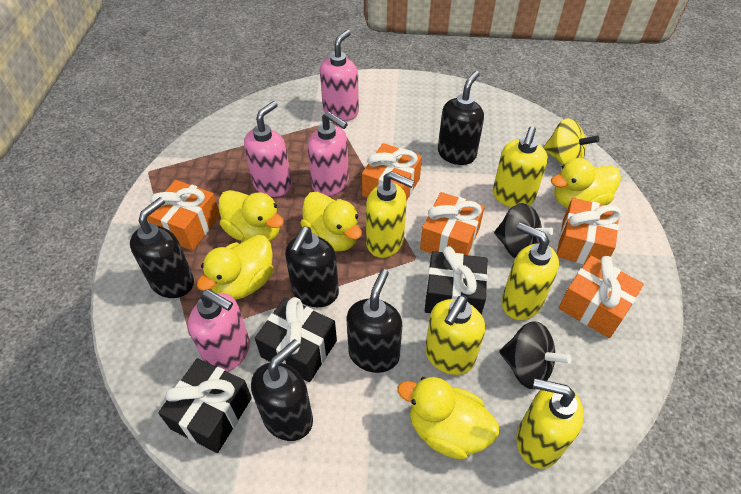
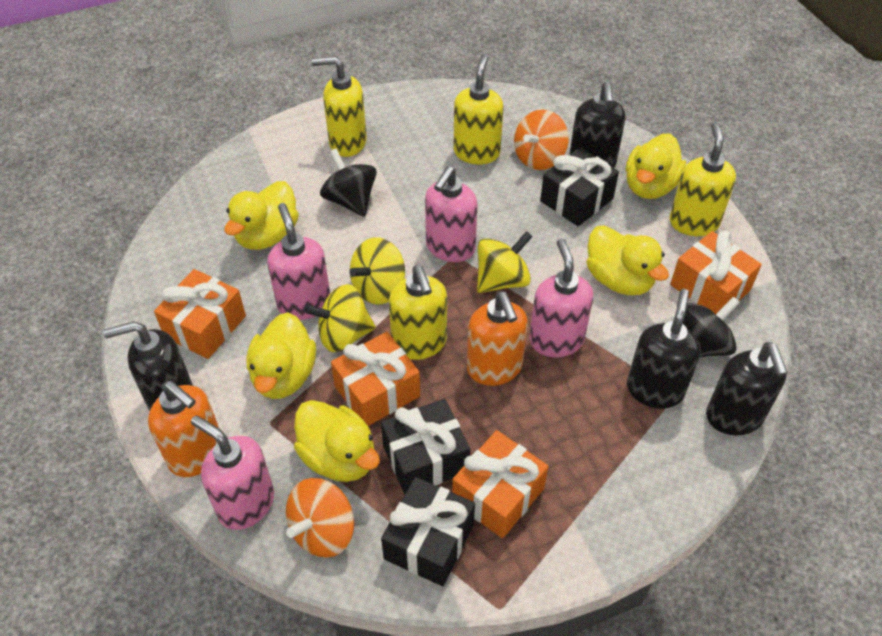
black soap dispenser: [130,197,194,298] [251,339,313,441] [285,227,339,307] [346,269,402,373] [438,71,484,165] = 5 -> [103,321,193,411] [570,81,625,168] [627,289,701,409] [706,342,788,435] = 4
orange gift: [147,180,220,251] [362,143,422,200] [420,192,485,255] [557,198,622,264] [559,256,644,338] = 5 -> [154,269,246,359] [331,332,420,426] [452,430,549,538] [670,231,762,314] = 4
orange soap dispenser: none = 0 -> [148,381,219,477] [467,291,528,386] = 2
orange spinning top: none = 0 -> [286,478,354,558] [514,110,569,170] = 2
yellow soap dispenser: [366,171,415,258] [425,295,485,375] [493,126,548,207] [501,223,559,320] [516,379,584,469] = 5 -> [312,56,367,157] [389,265,447,360] [454,54,504,165] [669,122,736,236] = 4
yellow spinning top: [543,118,599,165] = 1 -> [304,284,376,352] [349,237,405,304] [477,231,533,293] = 3

